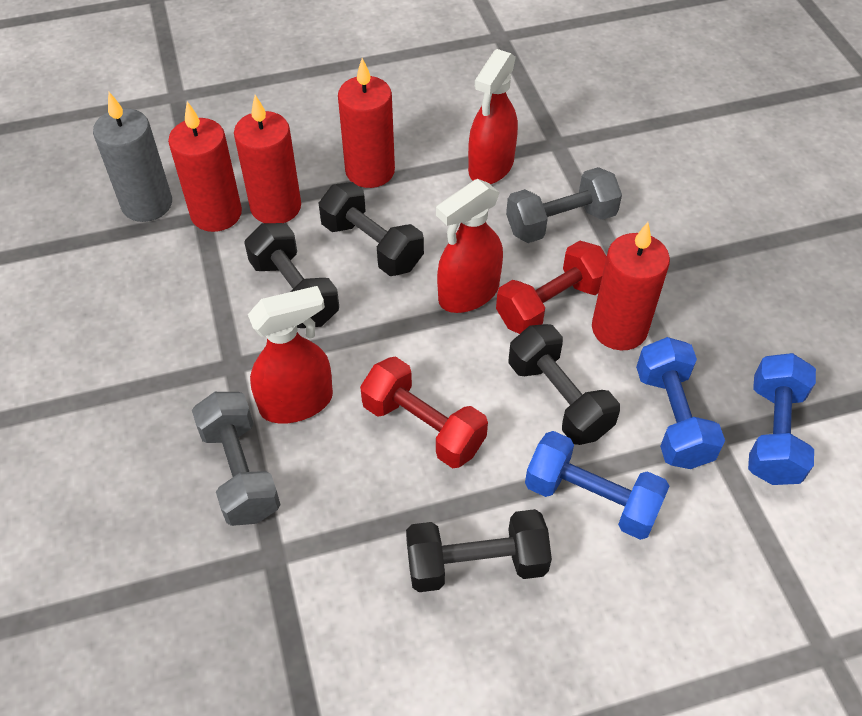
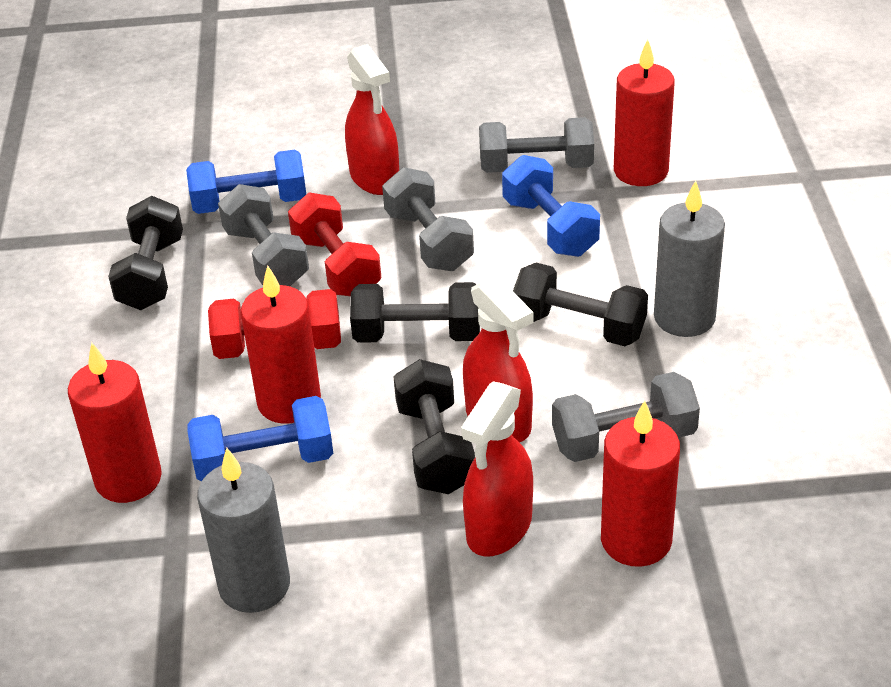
grey candle: [93,92,172,222] = 1 -> [197,448,290,613] [654,180,725,337] = 2
grey dumbbell: [192,392,281,526] [506,167,622,243] = 2 -> [218,184,309,286] [382,167,474,271] [479,117,594,173] [552,372,700,462] = 4

